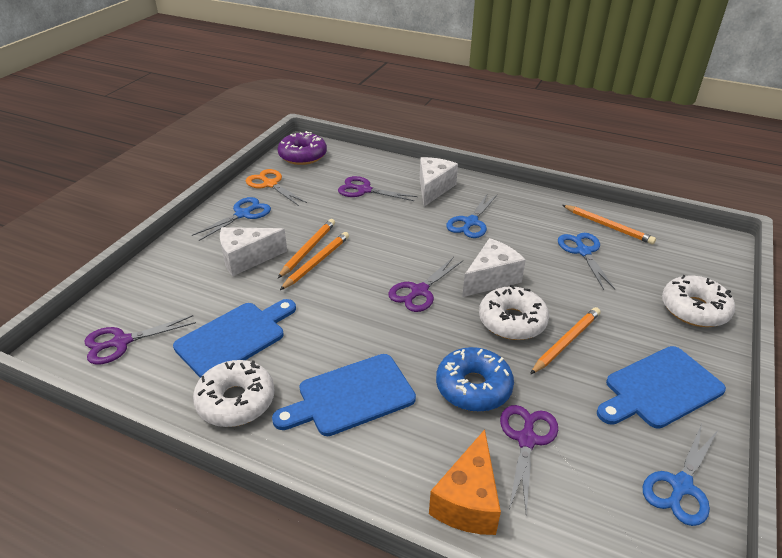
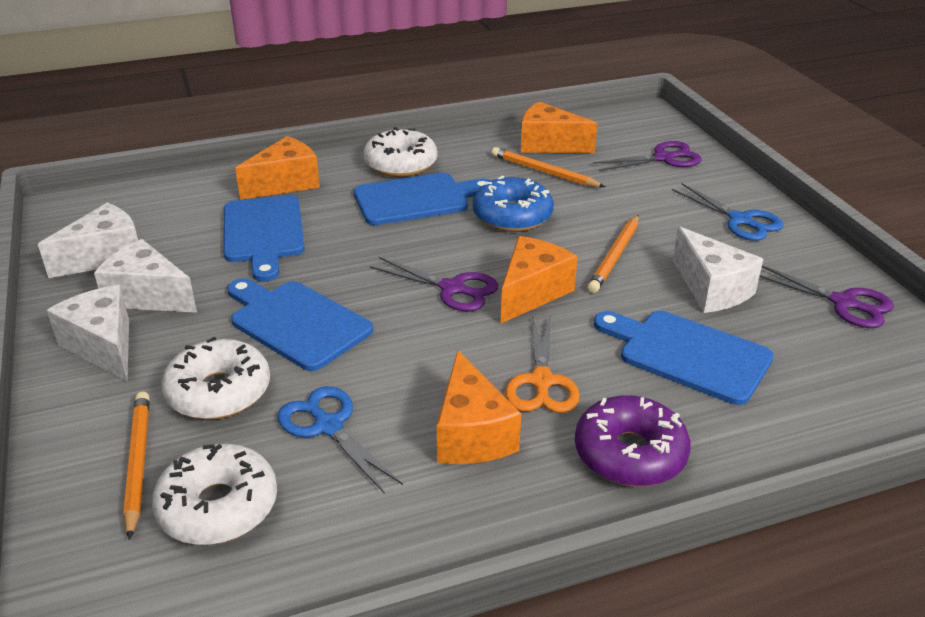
blue cutting board: [173,299,296,378] [272,354,416,436] [597,346,726,429] = 3 -> [224,195,305,282] [227,279,373,371] [354,173,491,225] [594,311,774,405] = 4
blue scissors: [192,197,271,241] [446,194,497,238] [558,233,615,290] [642,424,718,526] = 4 -> [277,386,403,494] [672,183,784,241] = 2
orange cheese: [429,429,501,535] = 1 -> [235,136,320,200] [437,350,521,464] [501,236,578,323] [521,101,598,153] = 4
orange pencil: [278,219,335,278] [280,232,349,290] [530,307,601,374] [562,205,656,245] = 4 -> [123,392,150,540] [491,147,605,187] [587,215,639,293] = 3
purple scissors: [84,315,196,365] [338,176,417,201] [388,257,463,312] [500,405,558,514] = 4 -> [370,257,498,312] [593,141,702,171] [759,265,894,328] = 3
white cheese: [220,227,287,276] [420,157,458,207] [462,238,526,297] = 3 -> [38,203,138,278] [47,285,129,381] [94,239,197,313] [673,227,763,313] = 4

